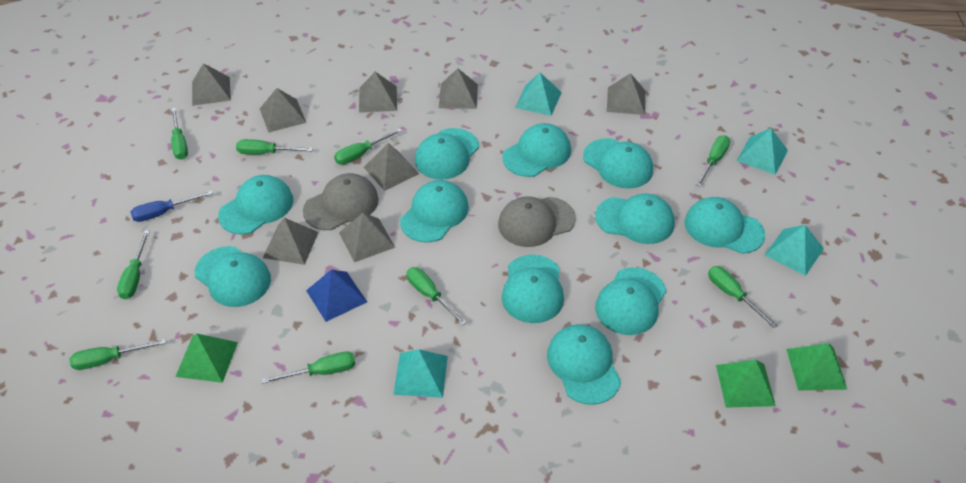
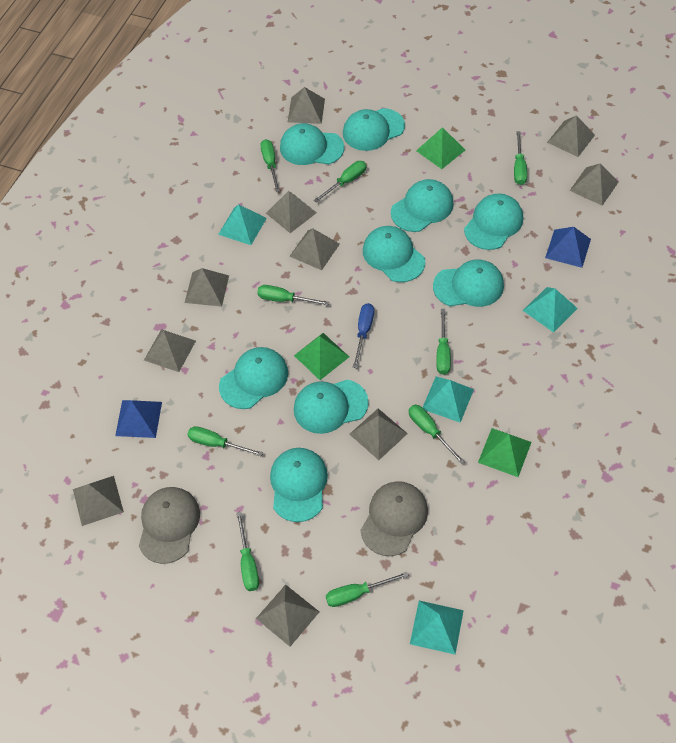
blue pyramid: [306,270,367,322] = 1 -> [115,400,162,438] [545,227,591,268] = 2
grey pyramid: [192,63,231,106] [260,88,306,133] [263,218,319,265] [339,213,395,262] [359,72,397,113] [364,143,419,191] [439,68,478,109] [607,73,645,115] = 8 -> [73,476,124,526] [144,329,196,372] [185,268,229,307] [256,584,319,646] [266,191,317,233] [288,87,325,124] [290,228,340,270] [349,409,408,460] [547,115,595,157] [570,164,618,206] = 10
turquoise cap: [195,246,271,307] [218,175,293,235] [400,180,469,243] [415,128,479,180] [502,255,564,323] [503,123,571,177] [547,324,621,405] [583,138,653,189] [595,193,675,244] [595,267,666,335] [685,197,765,254] = 11 -> [219,347,288,409] [270,448,328,522] [280,123,344,165] [294,380,369,434] [343,108,405,151] [363,226,425,282] [391,179,454,232] [433,260,504,307] [464,193,523,250] = 9

